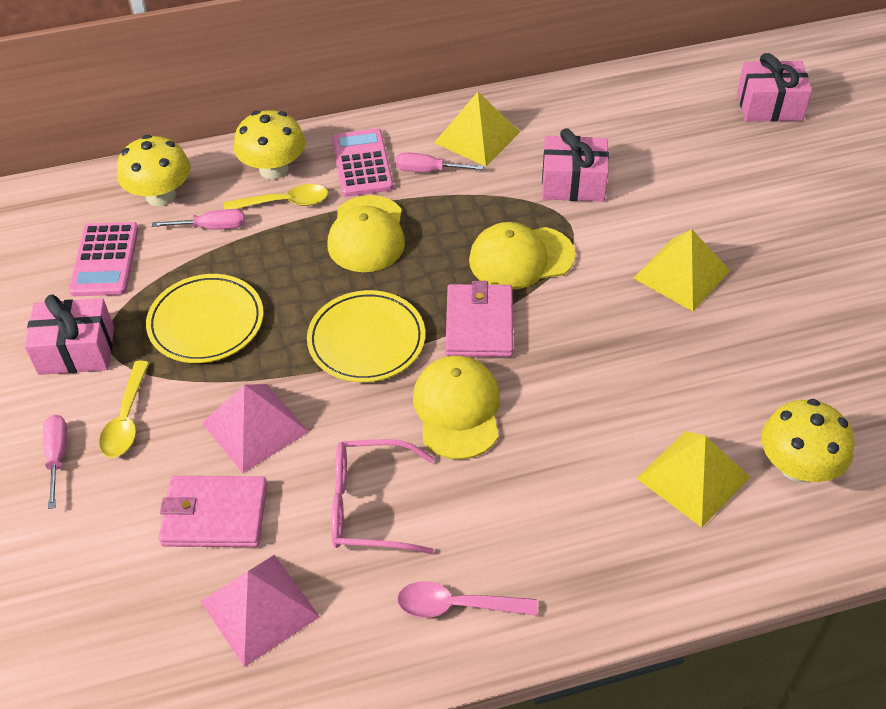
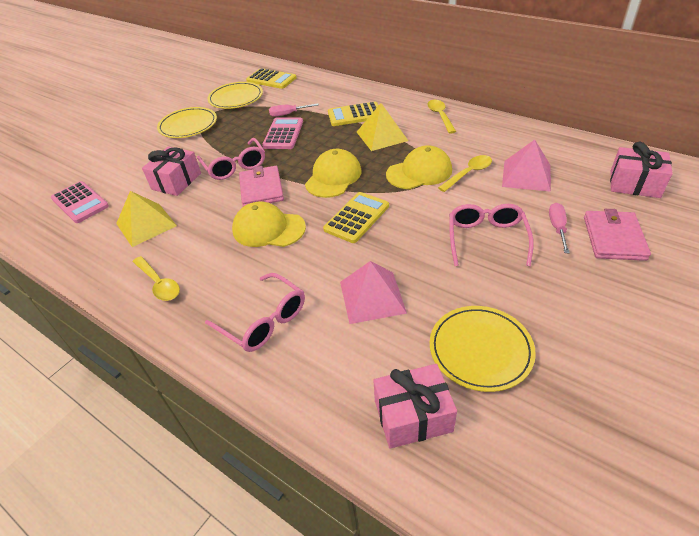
pink glasses: [331,439,435,554] = 1 -> [197,138,265,180] [205,273,305,352] [449,204,534,266] = 3
pink screwdriver: [43,415,67,509] [152,209,245,230] [395,152,483,172] = 3 -> [269,104,319,117] [549,203,570,253] = 2
pink spoon: [397,581,537,618] = 1 -> none = 0
yellow calculator: none = 0 -> [246,68,296,89] [323,192,389,243] [328,102,379,126] = 3
yellow mushroom: [117,135,191,206] [234,110,305,179] [761,399,854,482] = 3 -> none = 0
yellow plate: [146,274,264,363] [307,290,425,382] = 2 -> [157,107,217,138] [207,82,263,109] [430,306,536,392] = 3
yellow pyramid: [434,92,520,166] [633,229,730,311] [636,431,750,528] = 3 -> [116,191,177,247] [357,103,408,151] = 2
yellow spoon: [99,361,149,458] [223,184,328,209] = 2 -> [133,256,180,301] [427,100,456,134] [438,155,492,192] = 3

